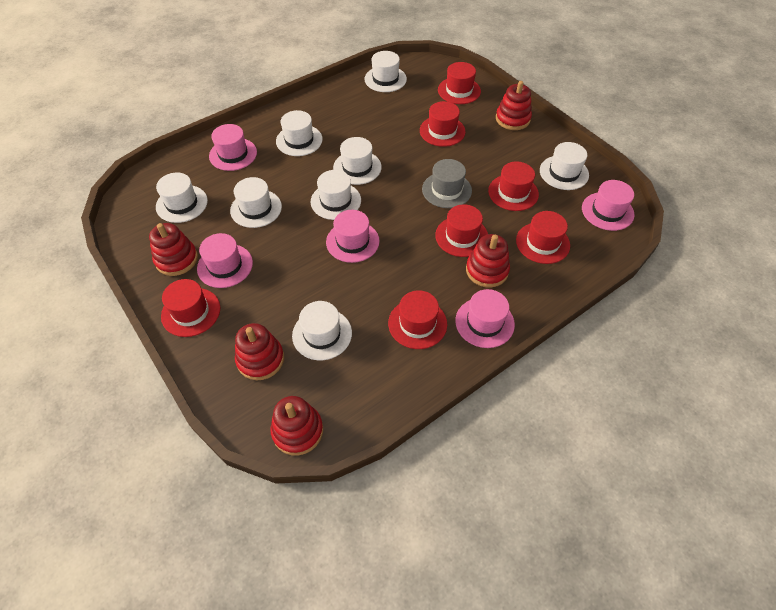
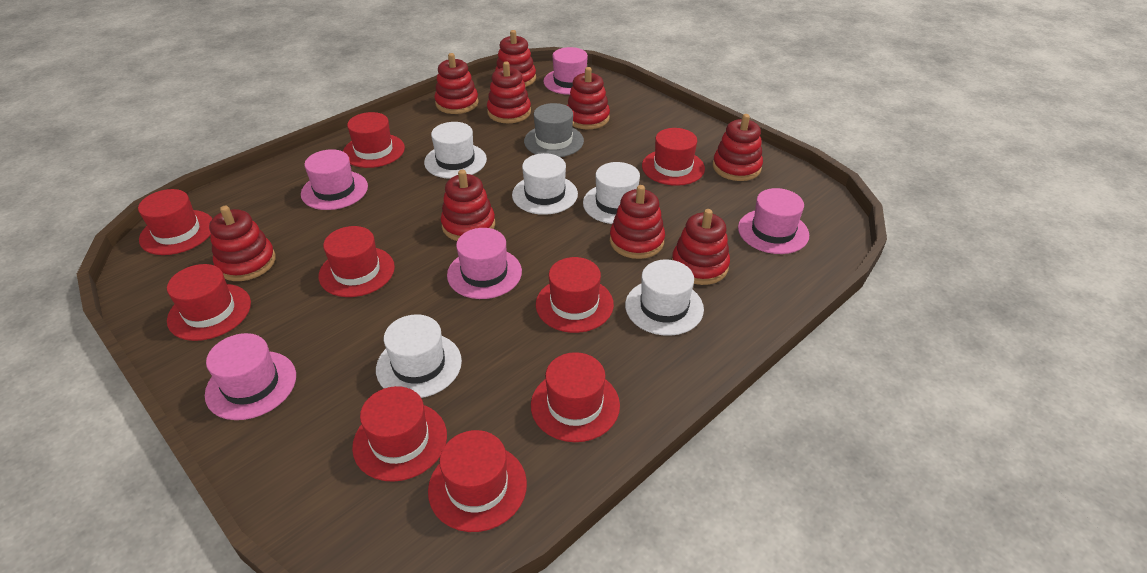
red hat: [161,279,220,337] [388,290,447,349] [420,101,466,147] [435,204,488,257] [438,62,481,104] [488,162,539,211] [516,211,570,264] = 7 -> [138,189,212,255] [167,264,251,341] [318,226,395,297] [343,112,405,168] [352,386,447,482] [428,430,527,532] [531,352,620,442] [536,257,614,333] [642,128,705,186] = 9
red stacking toy: [149,223,198,276] [235,323,284,380] [270,396,323,456] [466,234,510,288] [496,81,532,130] = 5 -> [209,206,276,281] [434,53,479,114] [441,170,495,241] [487,62,531,123] [495,30,536,87] [567,67,610,129] [610,185,665,259] [672,209,730,285] [713,114,763,181] = 9
white hat: [156,172,208,223] [230,177,282,228] [276,110,323,156] [292,301,352,360] [311,170,361,220] [333,137,382,185] [365,51,407,92] [540,142,589,190] = 8 -> [376,315,462,398] [424,122,487,179] [512,153,578,215] [583,162,640,224] [625,259,704,336] = 5

